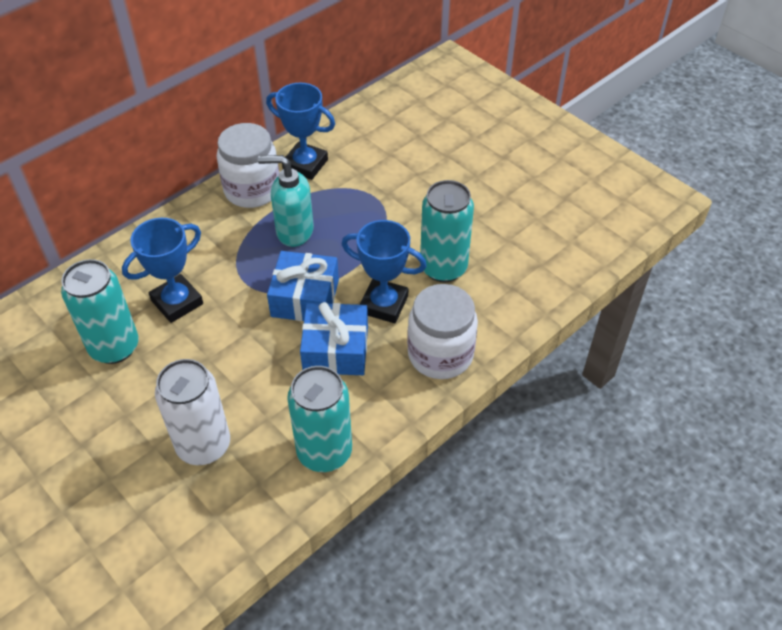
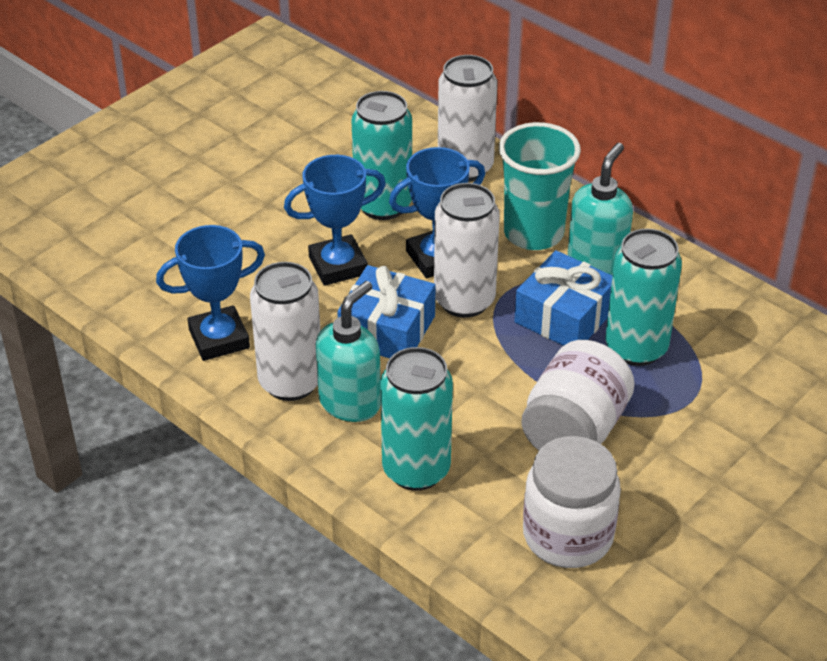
turquoise cup: none = 0 -> [499,122,581,250] = 1
turquoise soap dispenser: [258,155,314,247] = 1 -> [316,281,381,422] [568,143,633,275] = 2
white can: [155,359,230,465] = 1 -> [250,262,320,401] [434,183,500,318] [438,55,497,182] = 3

